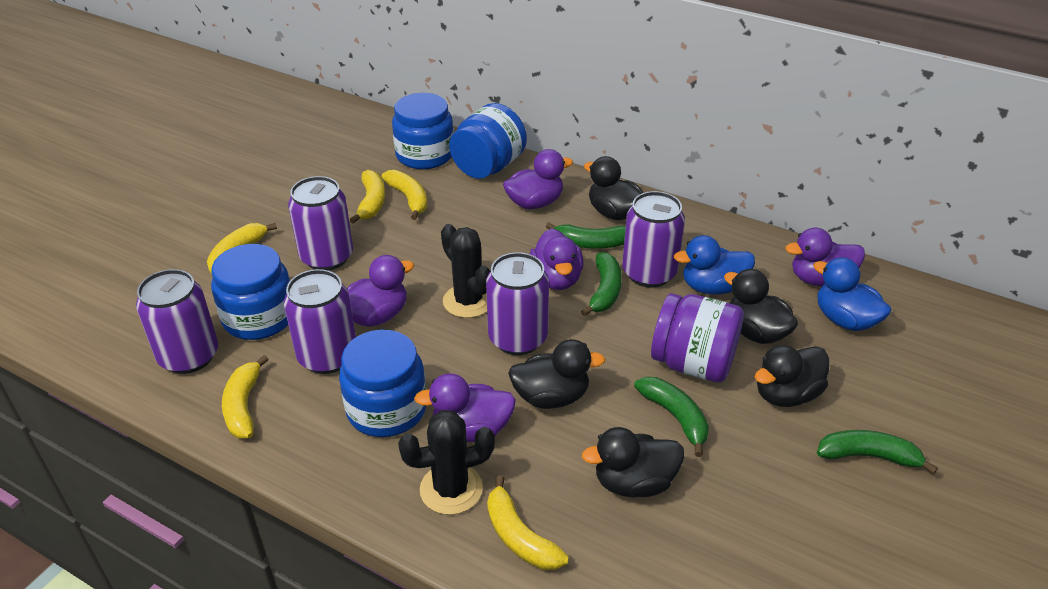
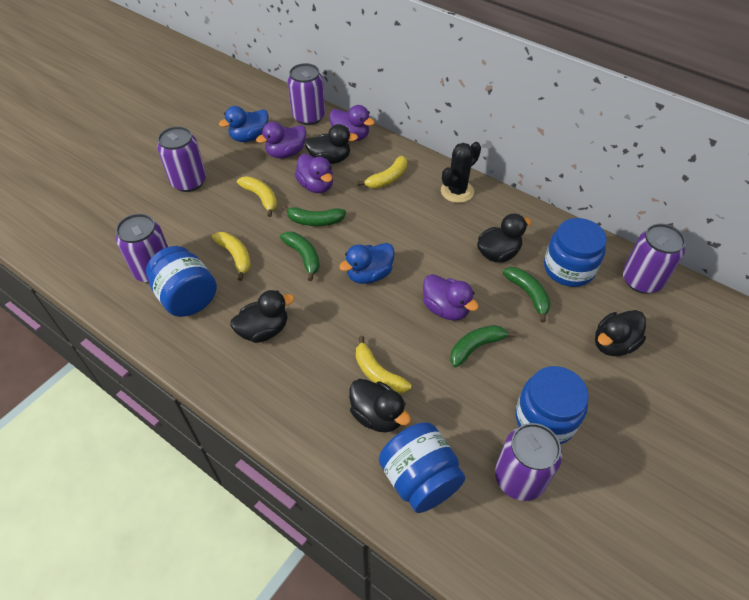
black cactus: [398,410,495,515] [441,224,490,318] = 2 -> [441,142,481,203] = 1
purple duck: [347,255,414,327] [414,373,516,442] [503,149,573,209] [530,228,584,290] [785,228,865,286] = 5 -> [256,122,306,158] [295,154,333,193] [329,105,375,141] [423,274,479,321] = 4
purple jar: [651,293,744,383] = 1 -> none = 0
yellow banana: [207,223,277,274] [222,355,269,438] [349,170,385,224] [382,170,427,220] [487,475,569,570] = 5 -> [212,232,251,281] [237,176,277,217] [356,336,411,393] [358,156,407,188] = 4

